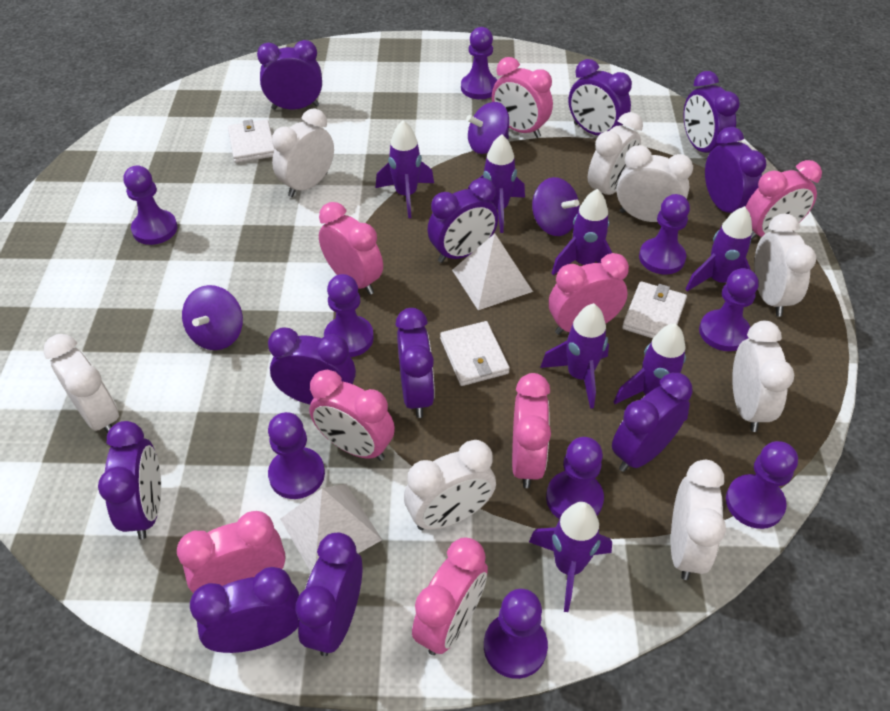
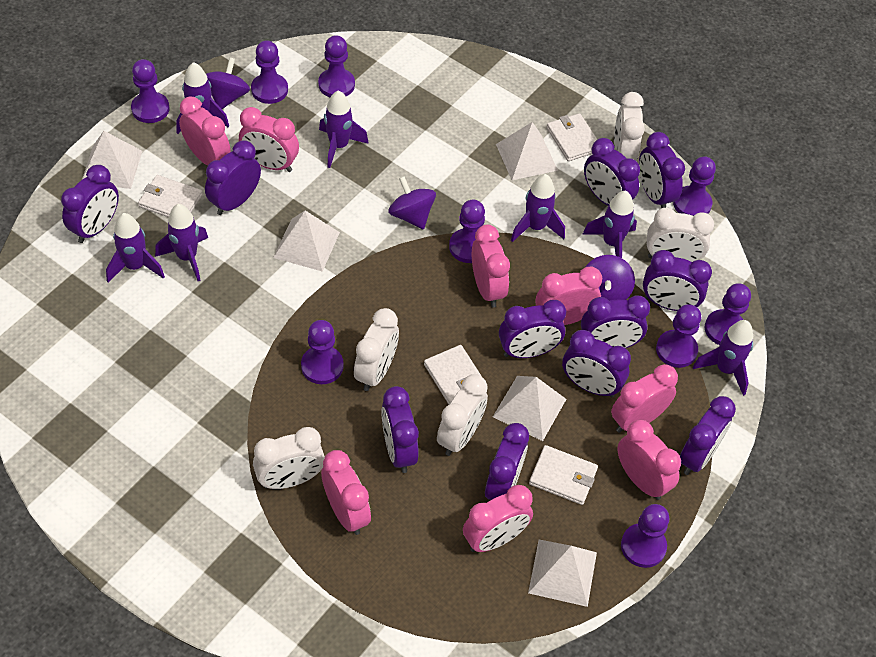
white clock: [44,334,119,433] [272,108,334,197] [404,440,496,530] [588,112,643,195] [617,145,693,222] [671,460,726,580] [732,321,794,432] [754,214,816,317] = 8 -> [253,427,325,489] [354,308,399,391] [437,374,488,456] [614,92,645,161] [647,208,714,262] = 5
white pyramid: [280,484,382,572] [452,234,533,310] = 2 -> [82,131,142,189] [273,211,340,272] [493,376,566,441] [496,122,558,180] [528,540,597,607] = 5
white wallet: [228,119,275,163] [440,321,510,386] [622,281,687,338] = 3 -> [138,175,203,217] [424,345,481,404] [529,445,598,505] [546,113,597,161] = 4

